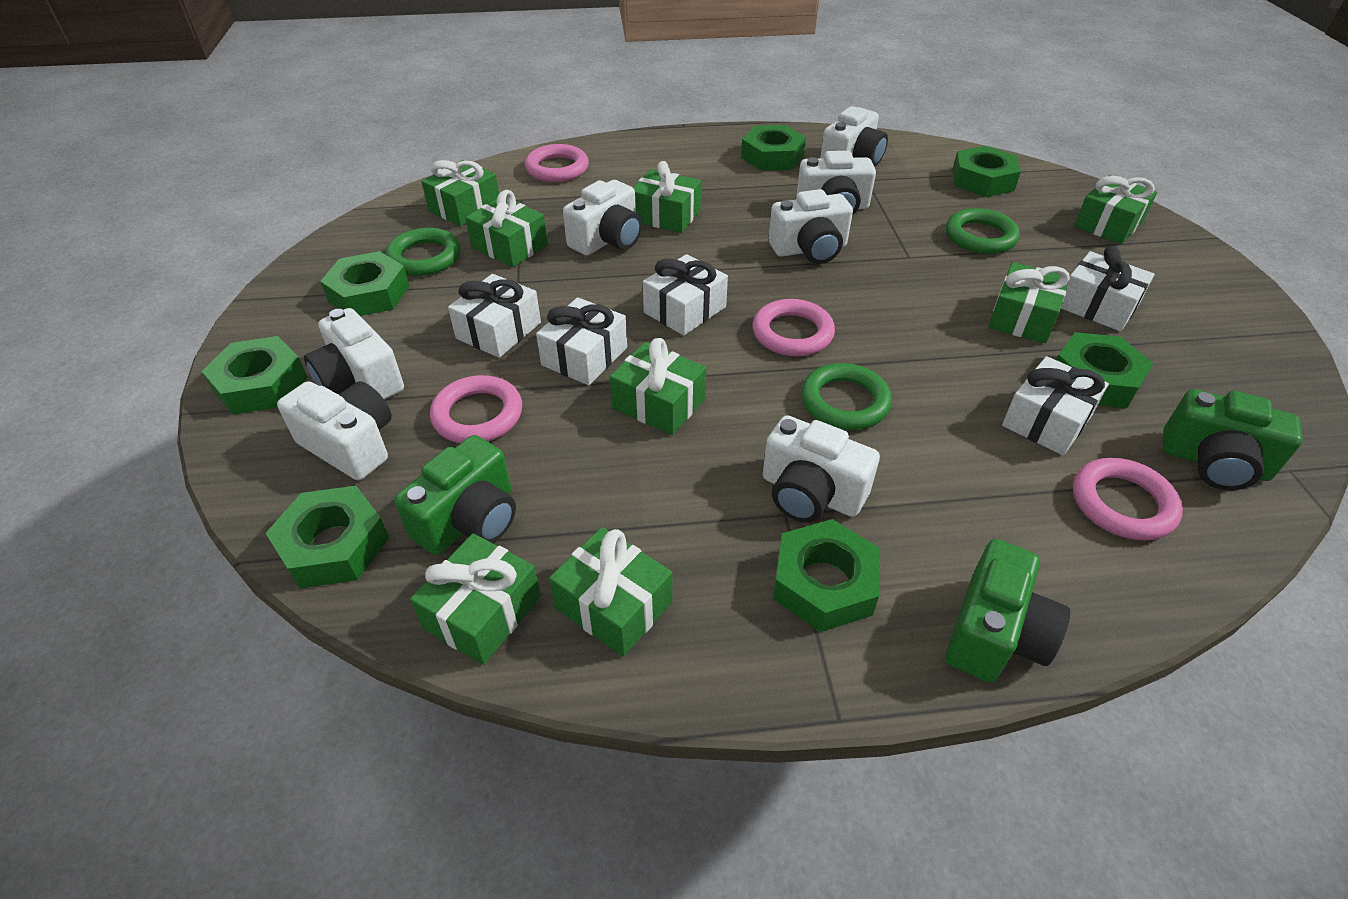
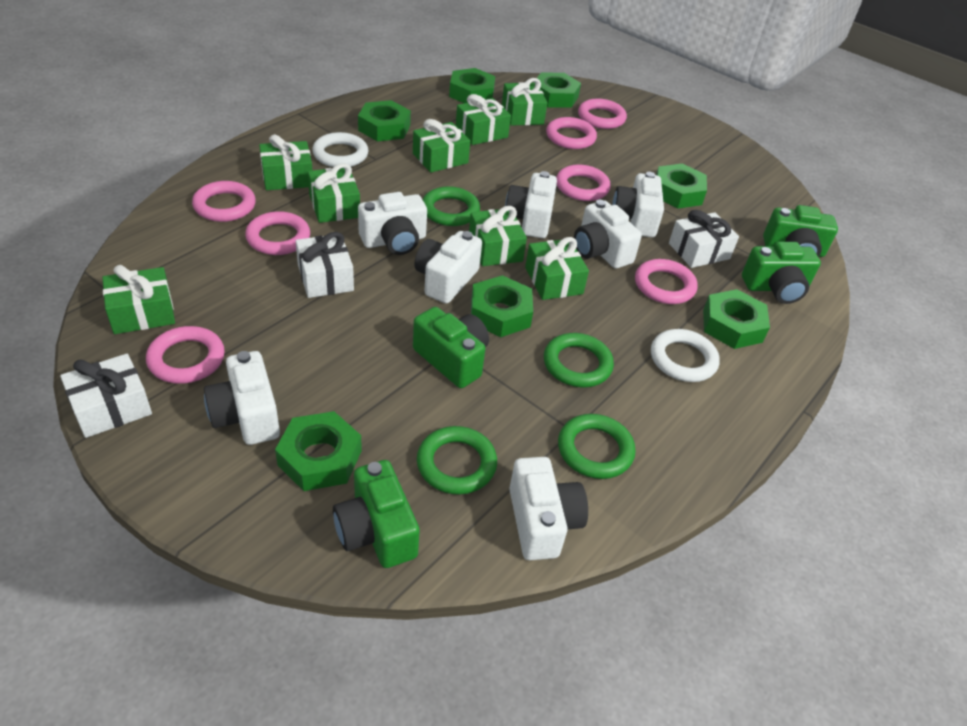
green camera: [394,435,516,555] [945,539,1070,682] [1163,389,1303,490] = 3 -> [333,460,420,568] [413,307,489,388] [742,242,821,304] [763,205,838,257] = 4
green ring: [385,228,461,276] [801,363,892,430] [946,208,1020,254] = 3 -> [417,426,497,495] [423,186,480,226] [544,333,614,387] [558,414,635,479] = 4
pink ring: [430,375,522,443] [525,144,589,182] [752,299,835,356] [1073,458,1183,540] = 4 -> [146,326,225,384] [192,181,256,222] [245,211,310,255] [546,117,597,149] [556,164,611,201] [578,98,627,129] [635,259,698,304] = 7
white gift: [448,274,541,358] [536,297,627,385] [643,254,728,336] [1002,356,1109,455] [1061,246,1155,331] = 5 -> [60,354,152,438] [296,232,354,298] [669,210,739,268] = 3
white ring: none = 0 -> [312,132,368,167] [651,329,720,382] = 2

